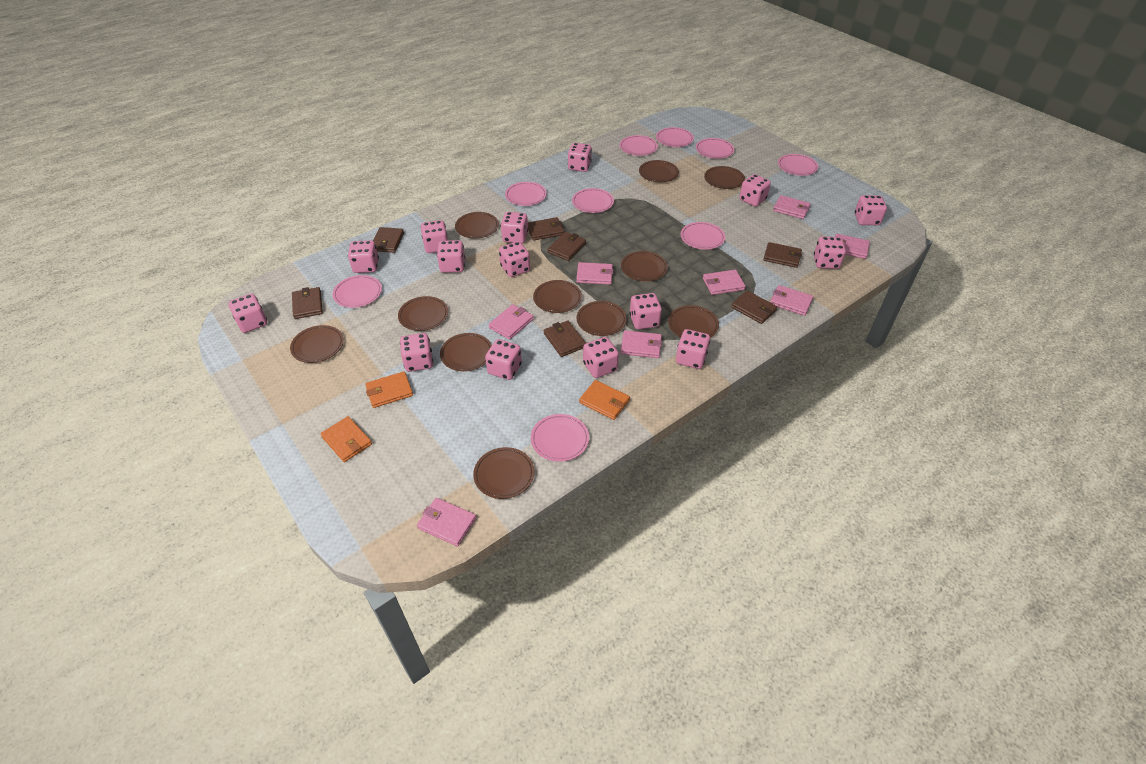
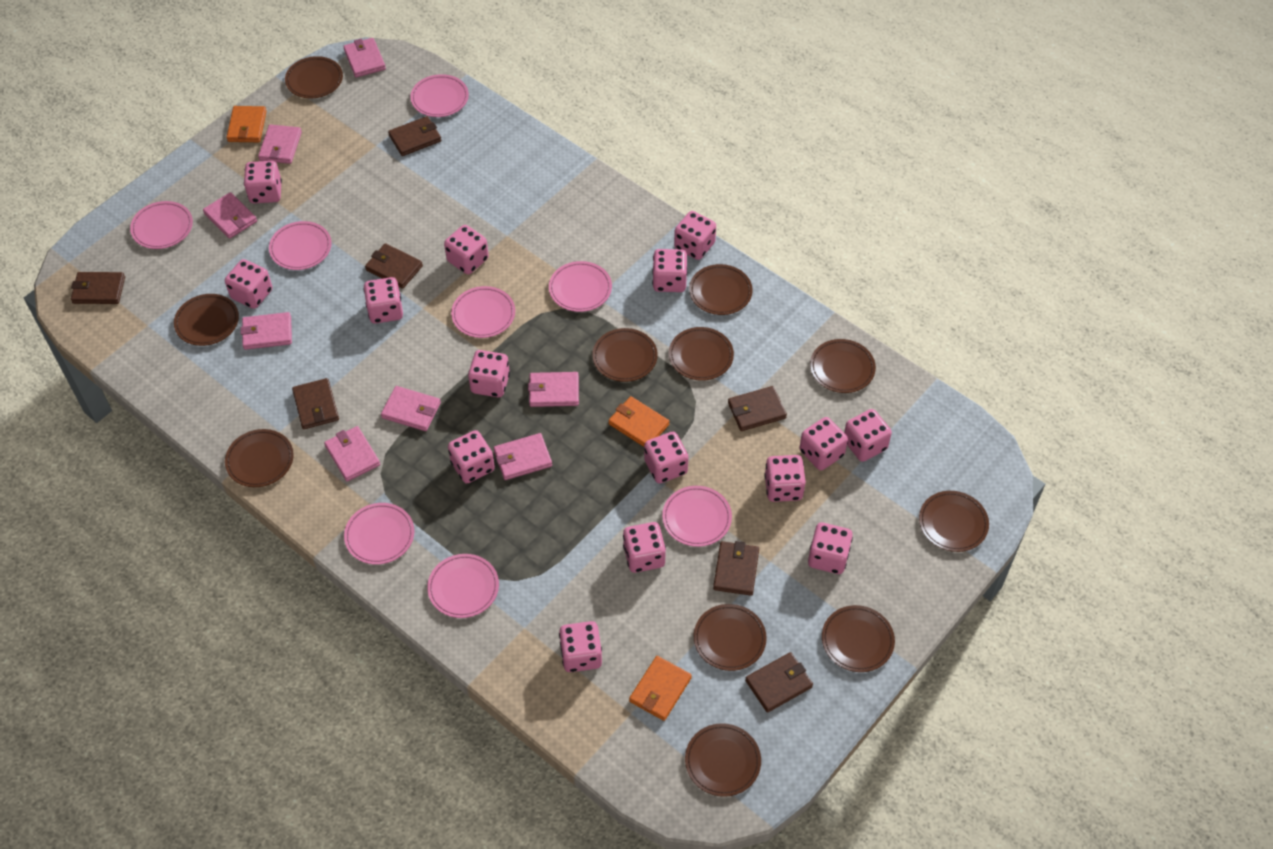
pink plate: [332,275,382,308] [505,182,547,206] [531,414,589,462] [572,188,614,213] [620,135,658,156] [656,127,694,147] [681,222,725,250] [696,138,734,159] [778,154,818,176] = 9 -> [130,201,193,249] [269,221,332,270] [344,503,414,565] [410,74,469,117] [427,554,499,618] [451,286,515,338] [549,261,612,312] [662,486,732,547] = 8

